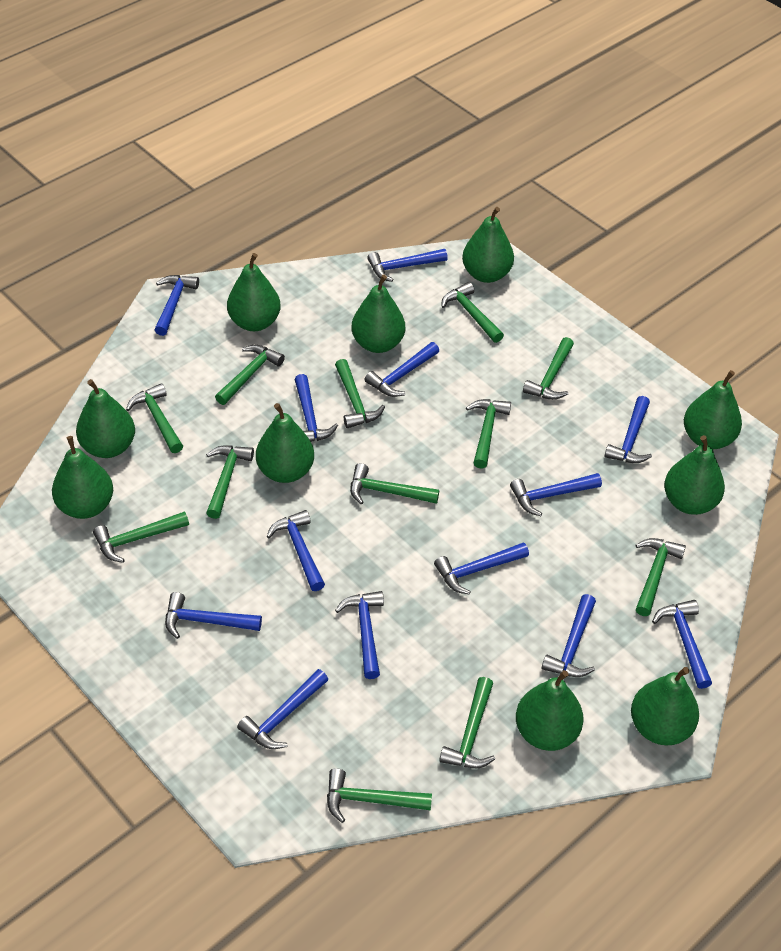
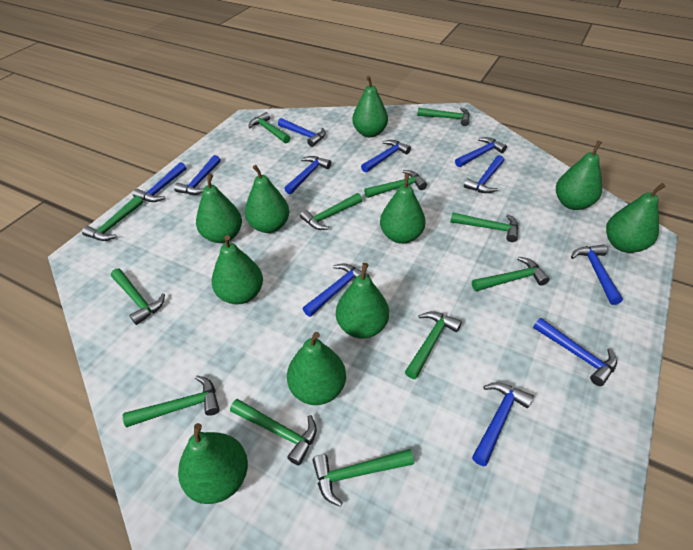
blue hammer: [155,275,199,336] [165,592,262,639] [237,669,328,749] [266,510,325,591] [294,374,338,442] [335,591,384,679] [364,342,439,397] [367,249,448,282] [434,542,529,595] [510,473,602,516] [542,594,596,677] [604,396,652,463] [652,600,712,689] = 13 -> [133,162,186,202] [174,155,221,195] [278,118,326,147] [284,156,331,194] [303,263,369,317] [361,140,411,173] [455,137,507,167] [464,155,504,193] [472,382,534,466] [533,318,617,386] [571,245,623,305] = 11

